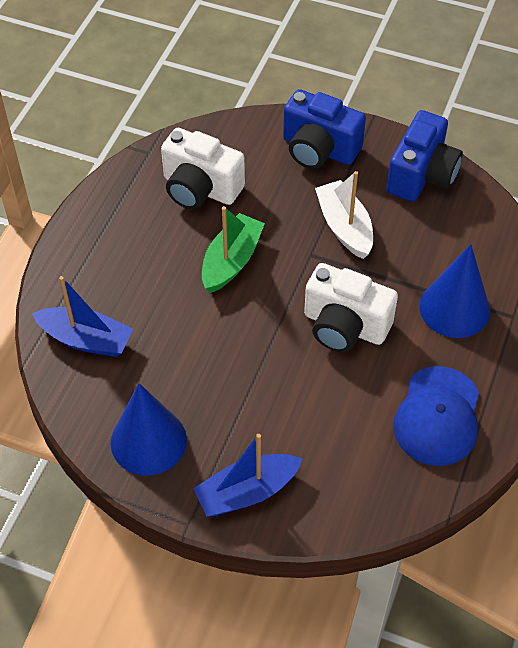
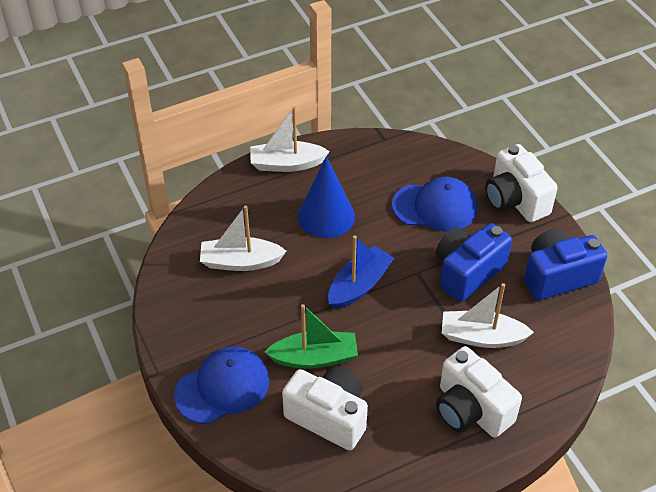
blue boat: [32,276,133,357] [193,434,302,517] = 2 -> [328,235,394,309] = 1
blue cap: [393,366,479,466] = 1 -> [174,346,269,424] [392,177,477,232] = 2
blue cone: [111,383,187,476] [419,244,490,338] = 2 -> [298,156,355,238] = 1
white boat: [315,171,373,259] = 1 -> [200,205,286,271] [250,106,330,172] [442,283,534,348] = 3
white camera: [161,128,245,209] [304,263,398,352] = 2 -> [282,366,368,450] [436,346,522,438] [485,144,558,222] = 3

